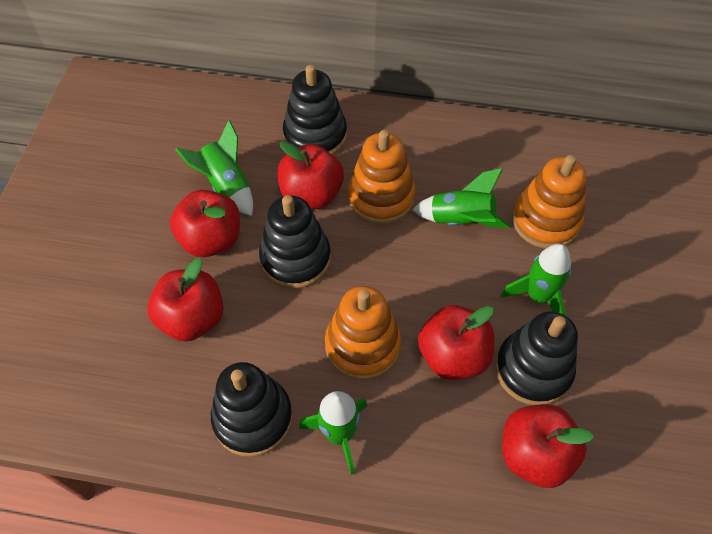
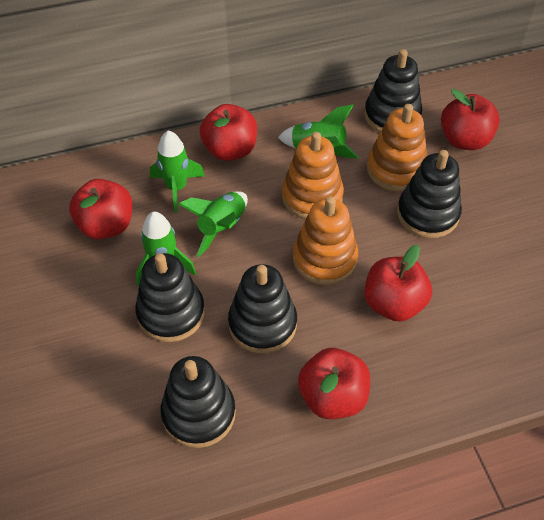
black stacking toy: [211,362,293,457] [259,195,331,289] [283,65,347,155] [495,311,578,405] = 4 -> [135,253,205,342] [161,356,236,448] [228,264,297,354] [364,49,422,133] [397,150,462,238] = 5

